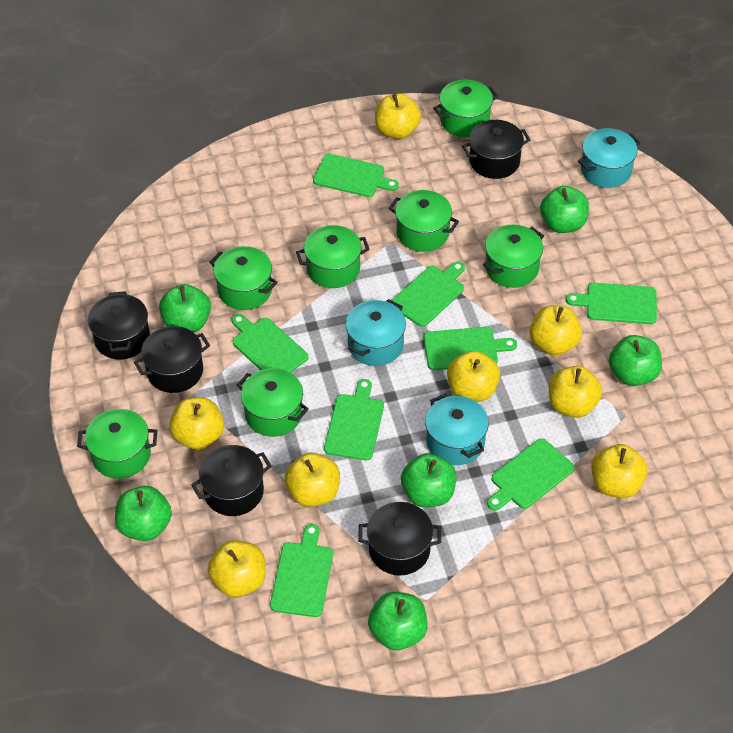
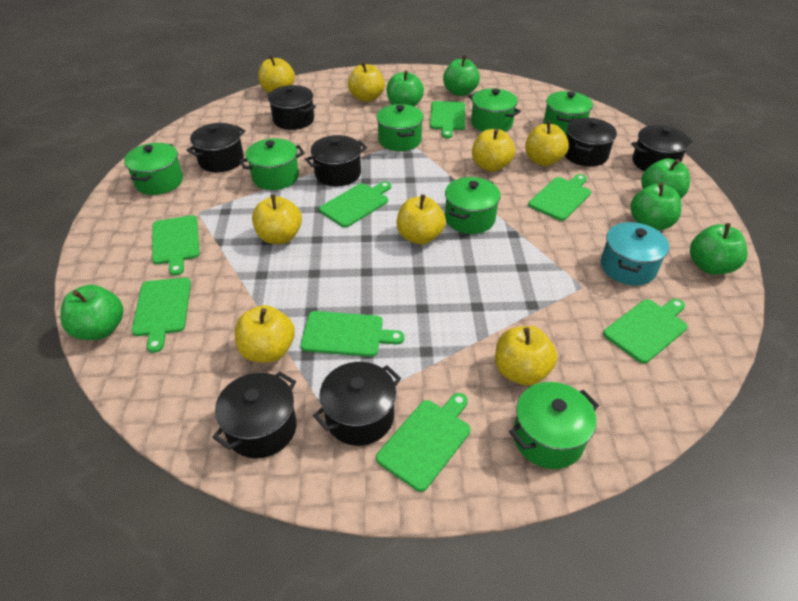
black pot: [88,291,150,359] [134,326,210,393] [191,445,272,516] [358,502,441,576] [462,120,530,179] = 5 -> [187,123,245,172] [212,372,297,458] [267,85,316,130] [305,135,367,186] [313,362,401,446] [565,118,617,167] [631,125,693,171] = 7
turquoise pot: [346,299,406,366] [425,393,489,465] [578,128,641,188] = 3 -> [601,222,669,285] = 1

